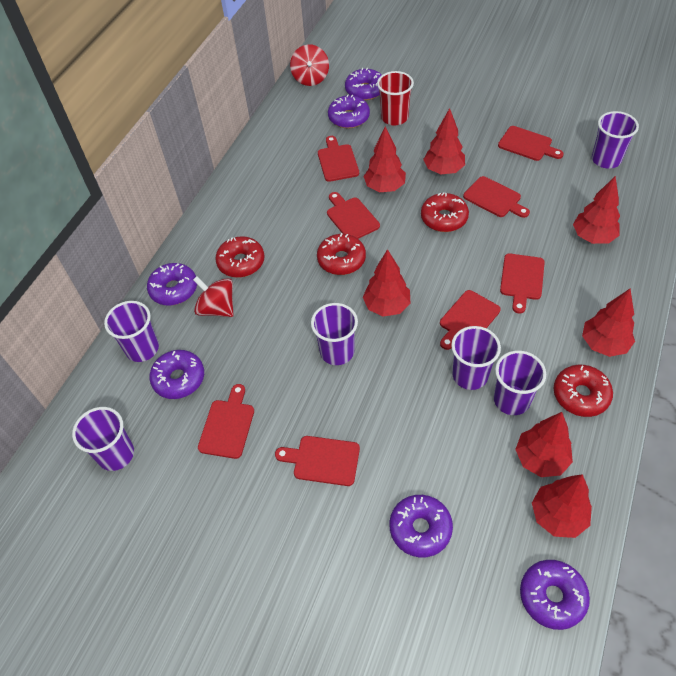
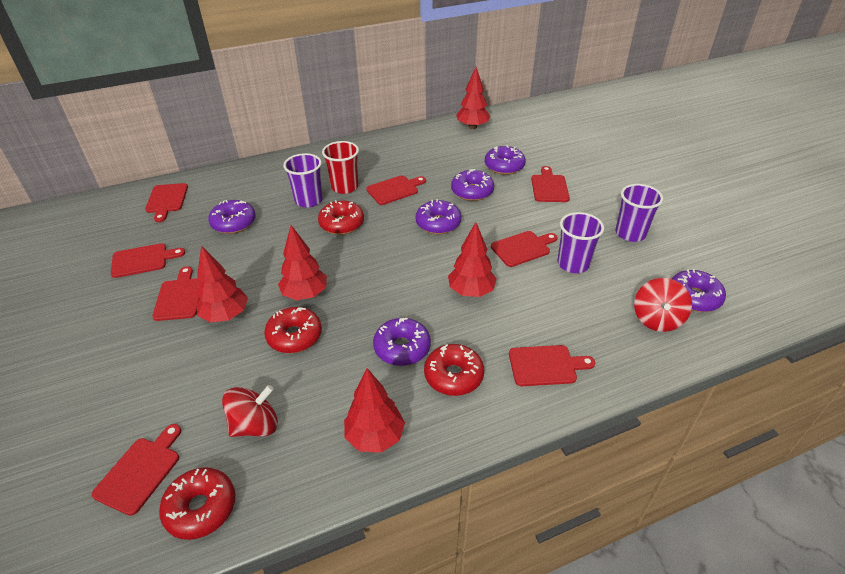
purple cup: [72,407,134,471] [104,301,159,362] [311,303,358,365] [451,326,501,390] [494,351,546,415] [592,111,639,169] = 6 -> [283,153,323,208] [557,212,604,273] [615,184,663,242] = 3
red tree: [363,127,406,192] [363,249,410,317] [423,108,465,174] [515,412,573,477] [532,474,592,538] [573,176,620,244] [582,289,635,357] = 7 -> [196,245,248,323] [278,225,327,300] [344,368,405,453] [448,222,497,297] [456,67,490,129] = 5

